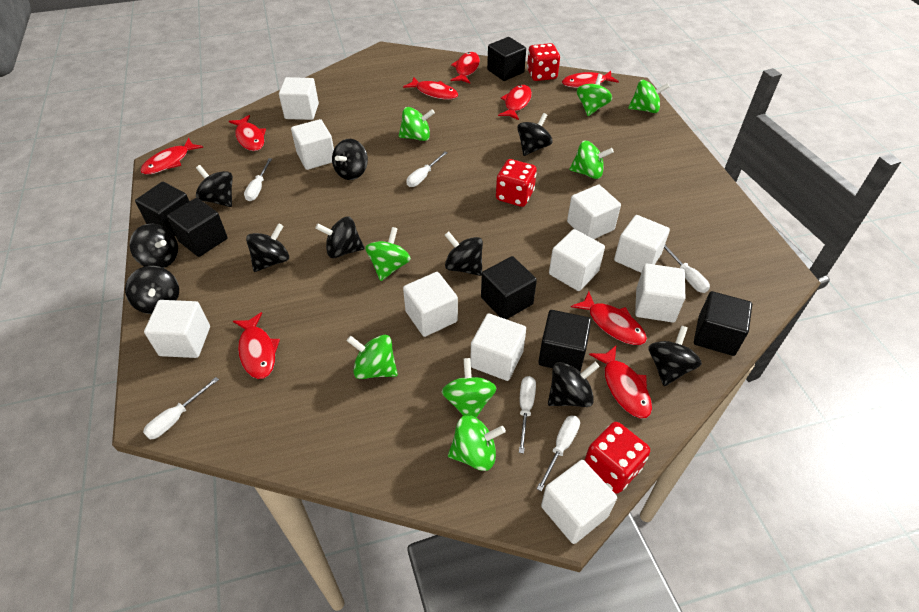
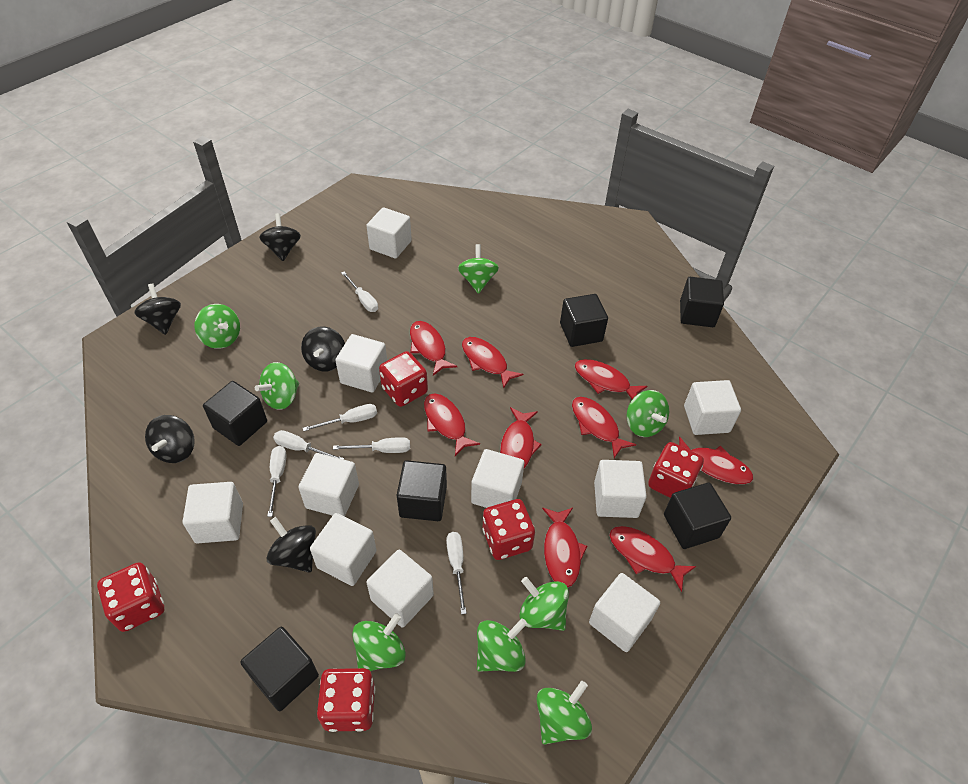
black spinning top: [125,266,179,314] [130,224,178,268] [196,165,233,207] [246,223,289,272] [315,216,365,258] [332,139,368,180] [445,231,483,276] [517,113,553,156] [548,362,600,407] [648,326,702,386] = 10 -> [134,284,181,335] [145,415,195,463] [259,213,301,261] [266,517,316,572] [301,327,345,371] = 5
red dice: [496,159,537,207] [527,43,560,81] [584,422,650,494] = 3 -> [97,562,164,632] [317,668,375,732] [379,351,428,407] [483,499,535,560] [648,442,704,498] = 5

